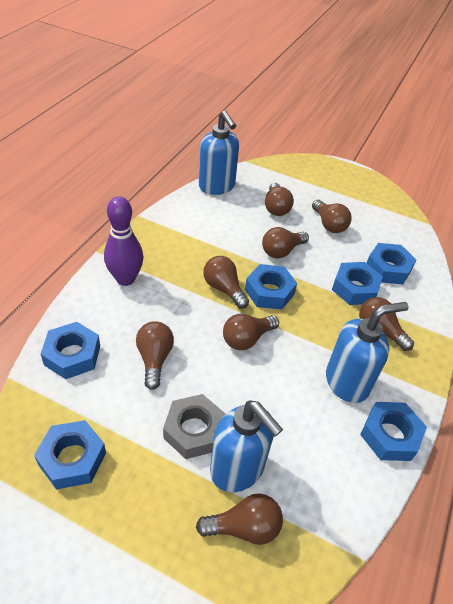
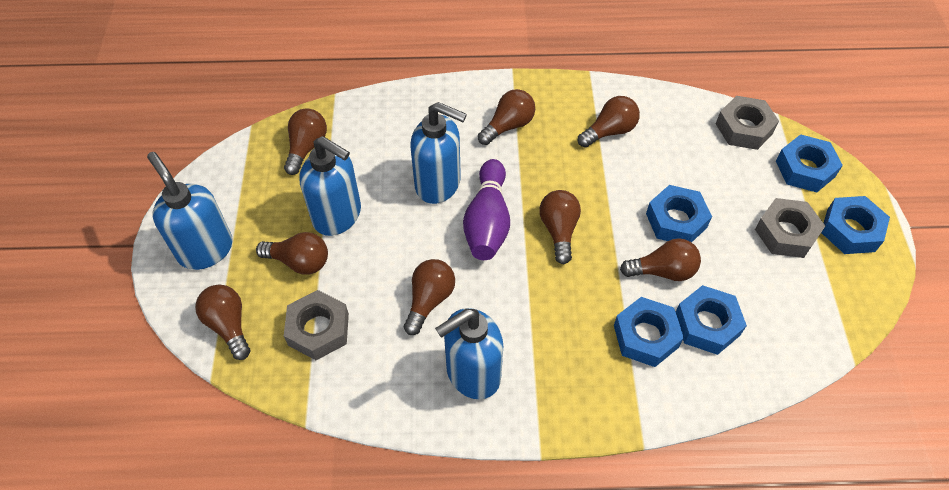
blue nut: [34,420,106,490] [41,322,100,379] [245,264,297,310] [332,262,383,305] [360,402,427,461] [367,243,416,284] = 6 -> [614,297,684,367] [646,185,712,242] [676,285,747,355] [776,134,843,193] [821,196,890,254] = 5
blue soap dispenser: [199,110,239,195] [210,400,283,492] [326,302,409,403] = 3 -> [147,152,233,270] [299,136,361,236] [410,102,467,204] [435,308,503,399] = 4
grey nut: [163,394,225,459] = 1 -> [284,290,349,360] [716,96,779,150] [755,198,825,258] = 3

